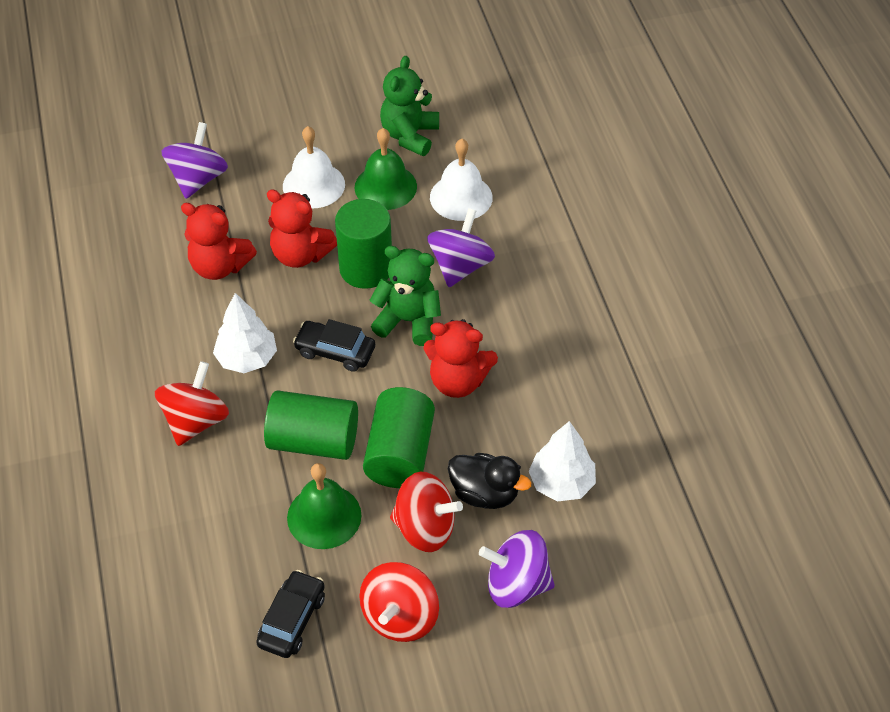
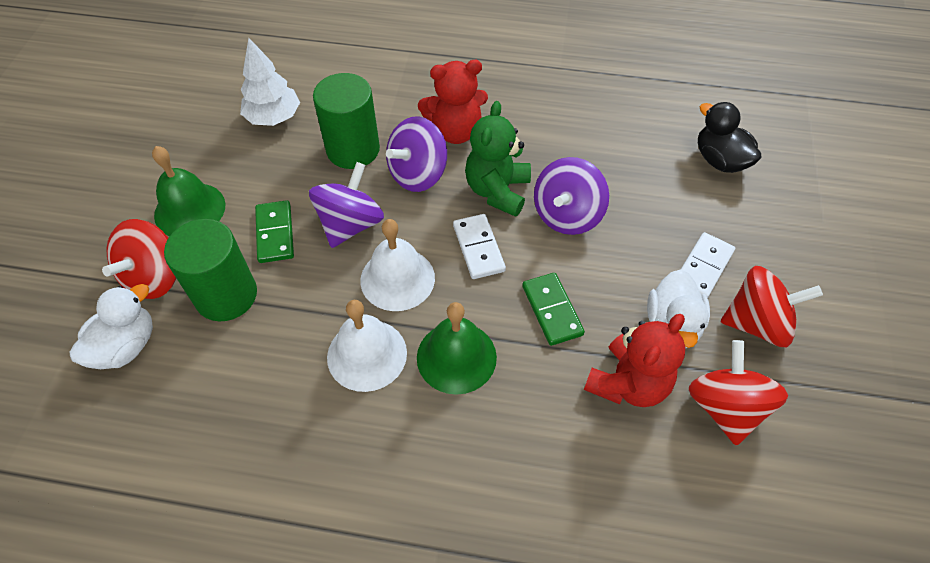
black car: [256,570,325,658] [293,319,375,372] = 2 -> none = 0
green cylinder: [264,391,358,460] [335,199,392,289] [363,387,435,488] = 3 -> [164,219,257,321] [313,73,380,169] = 2
green domino: none = 0 -> [255,200,294,263] [522,273,585,346] = 2
green teddy bear: [369,246,441,346] [380,56,439,156] = 2 -> [465,101,531,217] = 1
red teddy bear: [181,203,257,280] [267,189,337,268] [423,319,498,398] = 3 -> [418,60,488,144] [584,314,685,407] = 2
white domino: none = 0 -> [453,214,506,279] [680,232,735,298] = 2
white duck: none = 0 -> [70,284,153,369] [647,270,710,348] = 2
white tree: [213,293,277,373] [529,421,596,502] = 2 -> [240,38,300,126] = 1

